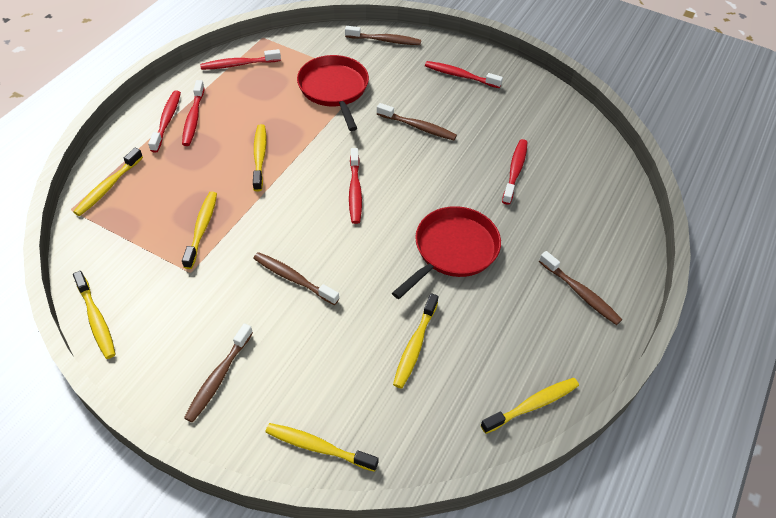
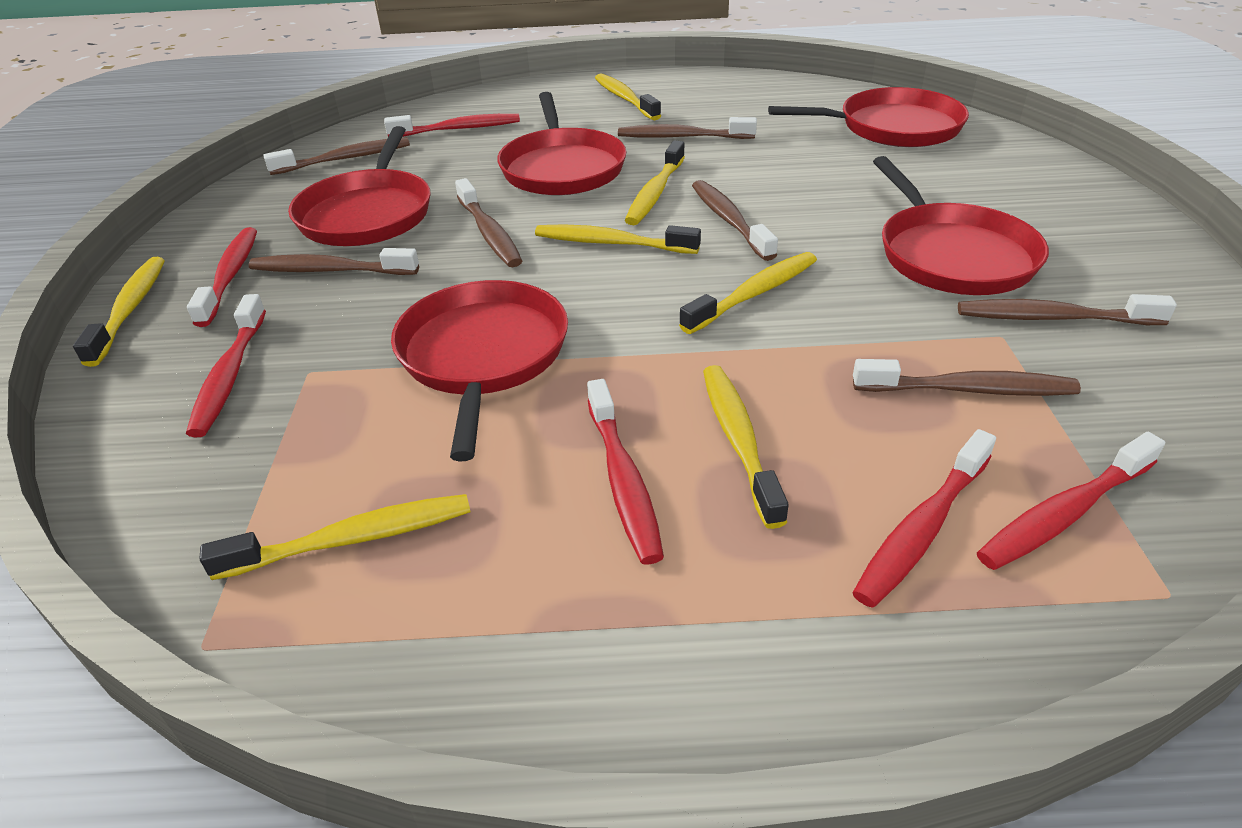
brown toothbrush: [184,323,253,423] [253,252,339,305] [345,26,421,45] [377,103,457,140] [539,251,622,325] = 5 -> [249,248,419,275] [263,137,410,175] [455,178,522,267] [618,117,757,139] [692,180,778,261] [853,359,1081,396] [958,294,1177,325] = 7
red pan: [297,55,369,131] [392,206,501,299] = 2 -> [288,126,431,246] [391,280,568,462] [497,92,626,195] [768,87,969,147] [873,156,1049,295] = 5

